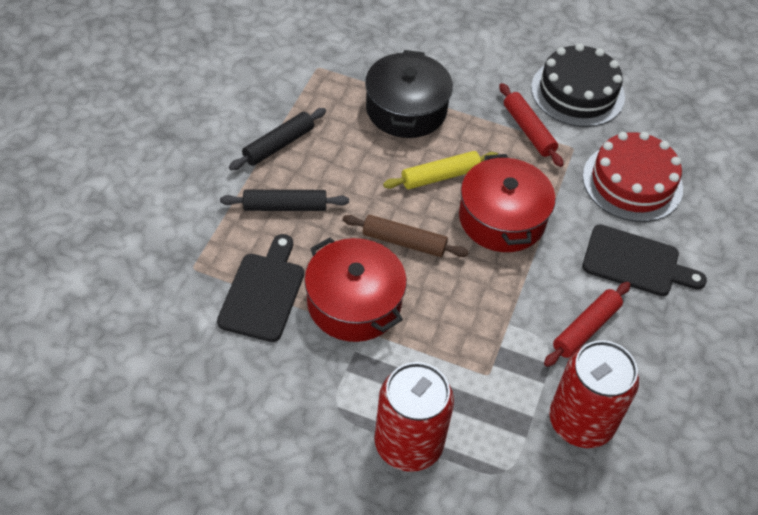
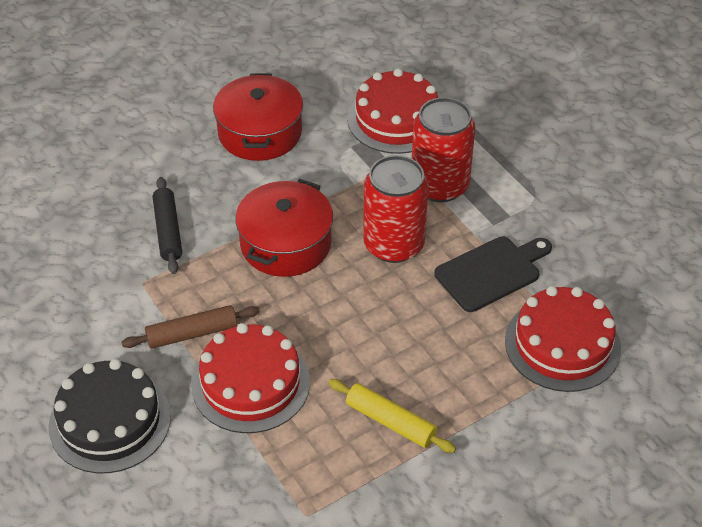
black cutting board: [217,234,304,342] [582,225,707,296] = 2 -> [434,237,552,312] = 1
black pot: [365,50,453,138] = 1 -> none = 0
black rolling pin: [220,190,349,211] [229,108,326,170] = 2 -> [153,177,182,274] = 1
red cake: [583,132,683,222] = 1 -> [191,323,310,433] [347,69,438,154] [505,286,621,392] = 3
red rolling pin: [499,83,564,167] [544,282,631,367] = 2 -> none = 0

